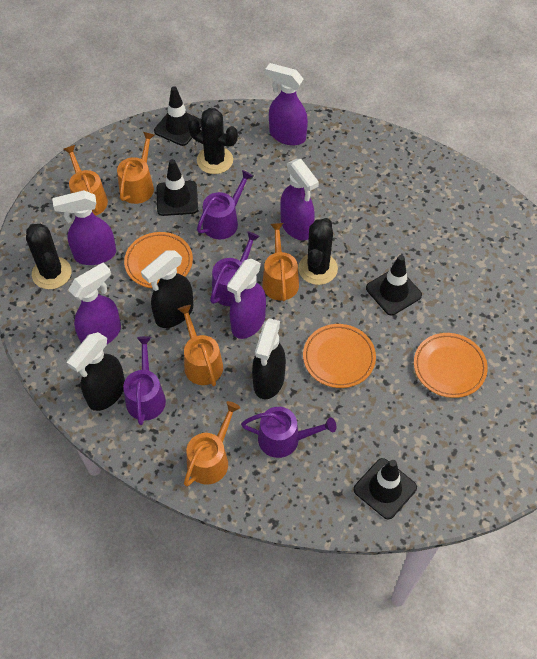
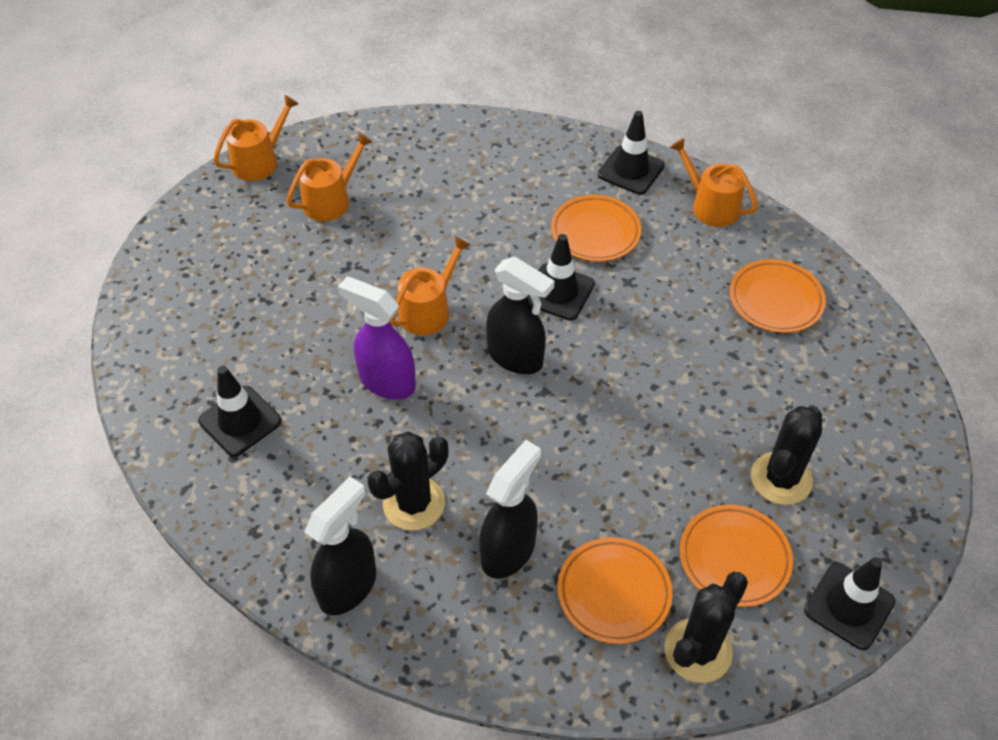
orange plate: [124,232,193,289] [303,324,376,388] [414,333,488,398] = 3 -> [551,195,641,262] [558,537,672,644] [680,504,793,607] [730,259,826,333] = 4
orange watering can: [63,145,108,216] [117,132,154,204] [178,305,223,386] [184,401,240,487] [262,223,299,301] = 5 -> [213,95,299,181] [286,132,373,221] [390,236,471,335] [670,138,758,227] = 4
purple spray bottle: [52,190,116,265] [68,262,121,344] [227,259,266,339] [265,63,308,146] [280,159,319,241] = 5 -> [338,276,416,399] = 1
purple watering can: [123,336,166,425] [197,170,253,239] [210,231,260,306] [241,407,336,458] = 4 -> none = 0

